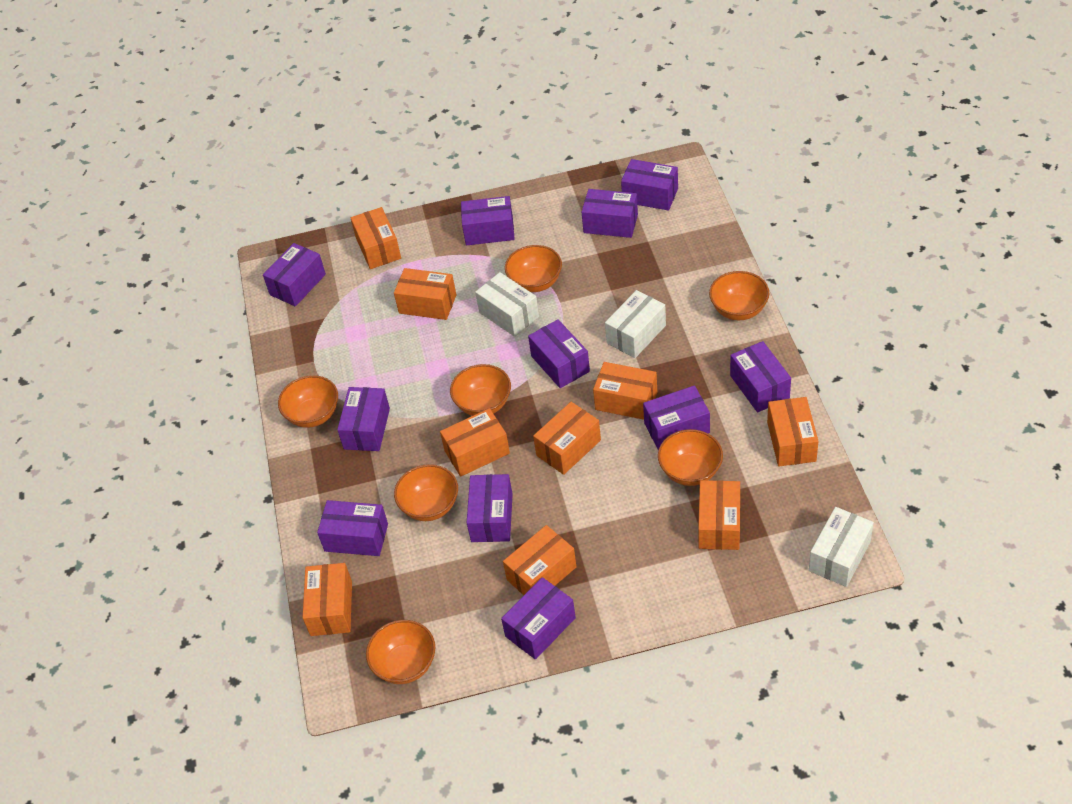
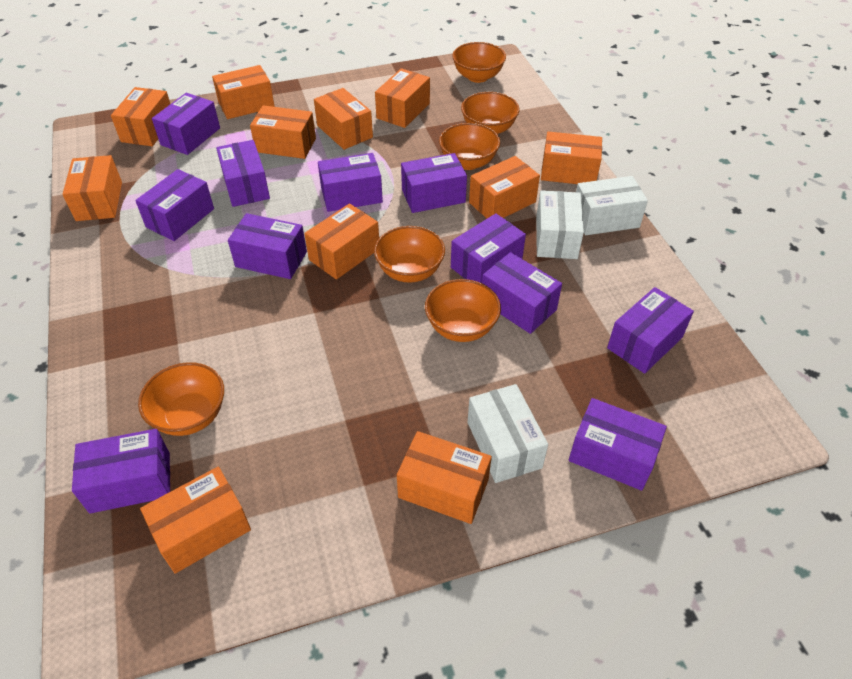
orange bowl: [278,375,338,428] [366,620,435,684] [394,464,458,521] [450,364,511,416] [505,245,562,292] [658,429,723,486] [709,271,769,320] = 7 -> [138,362,224,436] [374,226,445,283] [425,279,501,342] [439,123,500,170] [452,42,506,83] [461,92,519,134] = 6
orange box: [303,563,352,636] [351,207,401,269] [394,268,456,320] [440,408,510,477] [503,525,576,595] [533,402,601,475] [593,362,657,420] [698,480,740,550] [767,397,818,466] = 9 -> [63,155,122,221] [111,87,170,146] [140,467,251,574] [212,65,275,119] [250,105,316,159] [304,203,379,280] [314,88,373,150] [375,68,430,128] [397,431,492,524] [469,156,540,218] [541,131,602,184] = 11

